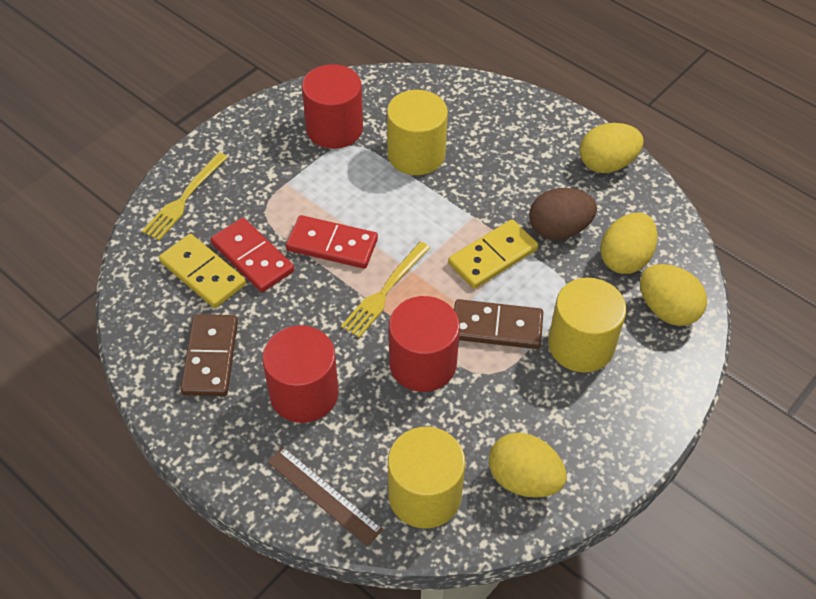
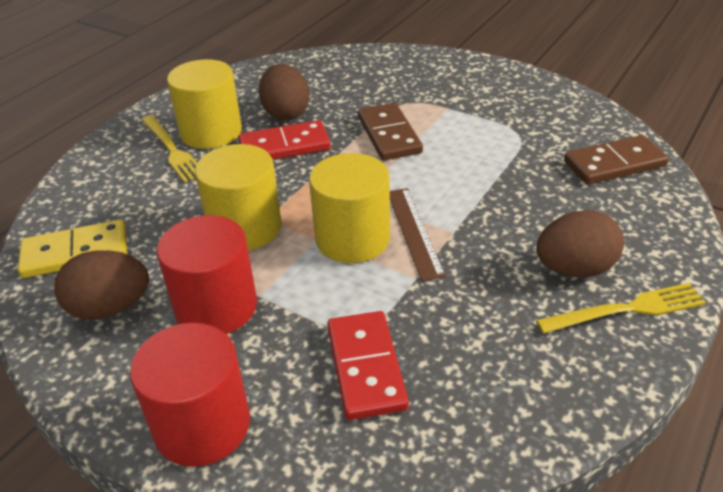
brown egg: [529,188,597,240] = 1 -> [54,250,149,320] [259,64,309,121] [536,210,624,277] = 3
red cylinder: [262,325,339,423] [302,64,363,149] [389,296,460,392] = 3 -> [130,323,250,467] [157,215,257,334] = 2
yellow domino: [159,234,246,308] [448,220,538,289] = 2 -> [18,219,127,278] = 1
yellow egg: [489,433,567,498] [580,123,644,173] [601,213,658,274] [640,264,707,326] = 4 -> none = 0

